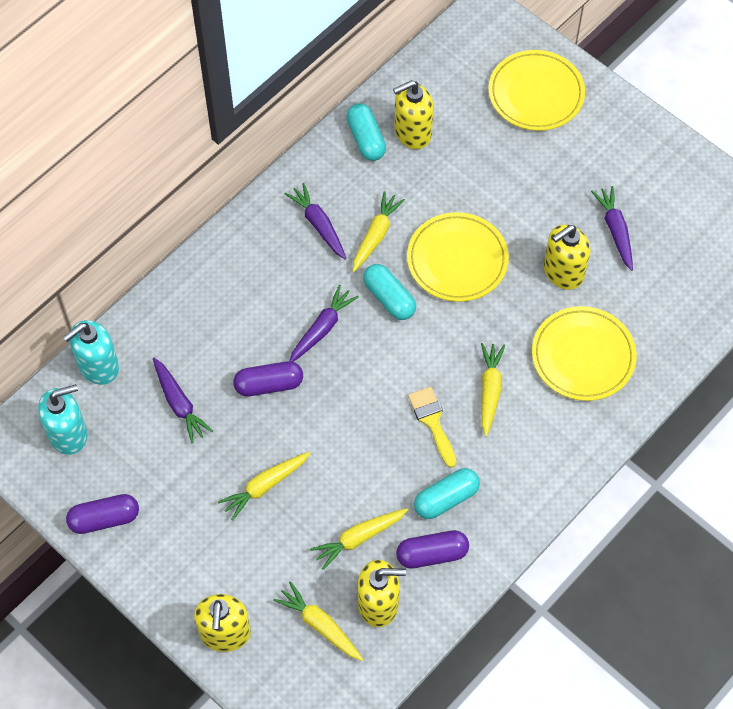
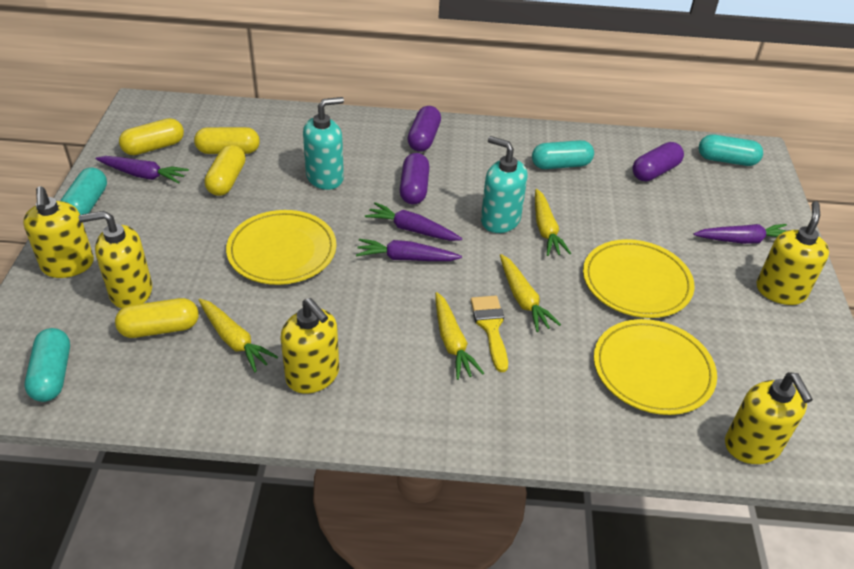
turquoise capsule: [346,103,386,161] [363,264,416,320] [414,468,480,519] = 3 -> [25,328,70,402] [61,167,107,215] [532,140,594,169] [699,135,763,166] = 4
yellow capsule: none = 0 -> [115,298,199,338] [119,118,184,155] [194,127,260,154] [204,145,246,196] = 4
yellow carrot: [218,452,310,521] [273,581,364,661] [310,508,408,570] [352,191,405,272] [481,343,505,437] = 5 -> [199,299,278,372] [435,292,484,380] [500,254,561,332] [535,189,571,256] = 4
yellow soap dispenser: [194,594,251,652] [358,560,406,627] [393,80,434,149] [544,225,590,290] = 4 -> [23,186,94,278] [79,211,152,309] [280,298,339,394] [725,372,813,464] [756,201,829,305] = 5

